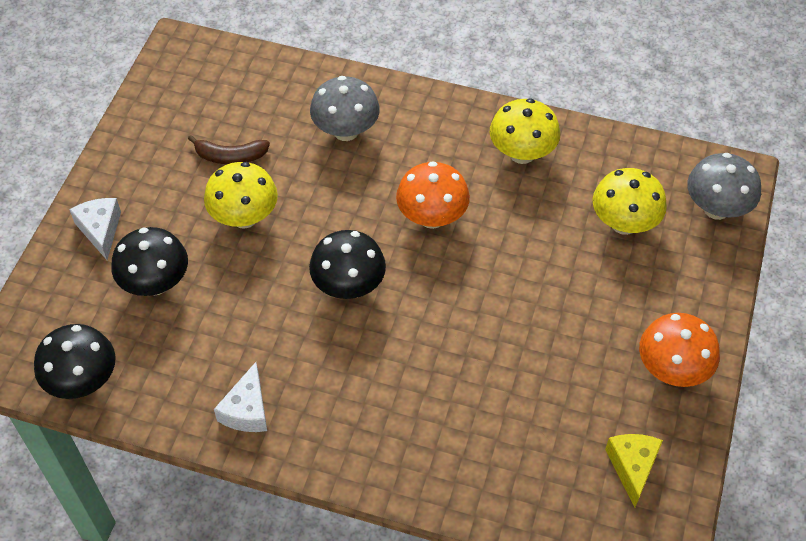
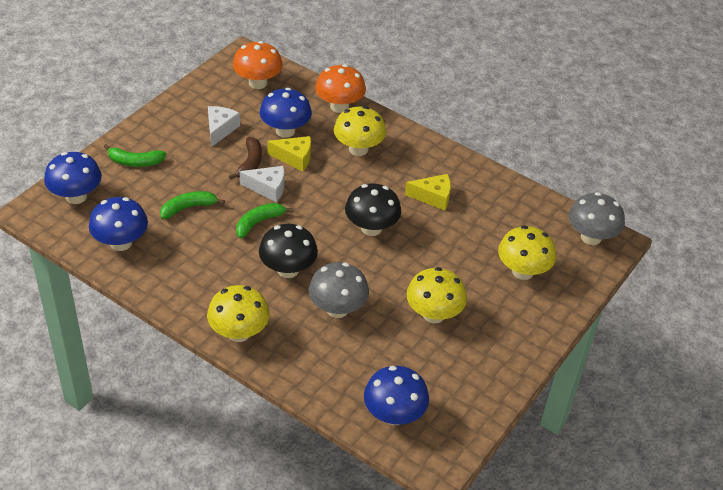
black mushroom: [34,324,116,399] [111,227,188,296] [309,230,386,299] = 3 -> [259,224,318,278] [345,184,401,236] = 2
blue mushroom: none = 0 -> [44,152,102,204] [89,197,148,251] [260,88,312,138] [364,366,429,425] = 4
green banana: none = 0 -> [104,144,166,167] [160,191,225,219] [236,203,294,238] = 3
yellow cheese: [605,434,663,507] = 1 -> [268,136,311,171] [405,174,451,211] = 2
yellow mushroom: [204,162,278,229] [490,98,560,164] [592,168,667,235] = 3 -> [207,285,270,342] [334,106,386,156] [406,267,467,323] [498,226,556,280] = 4

